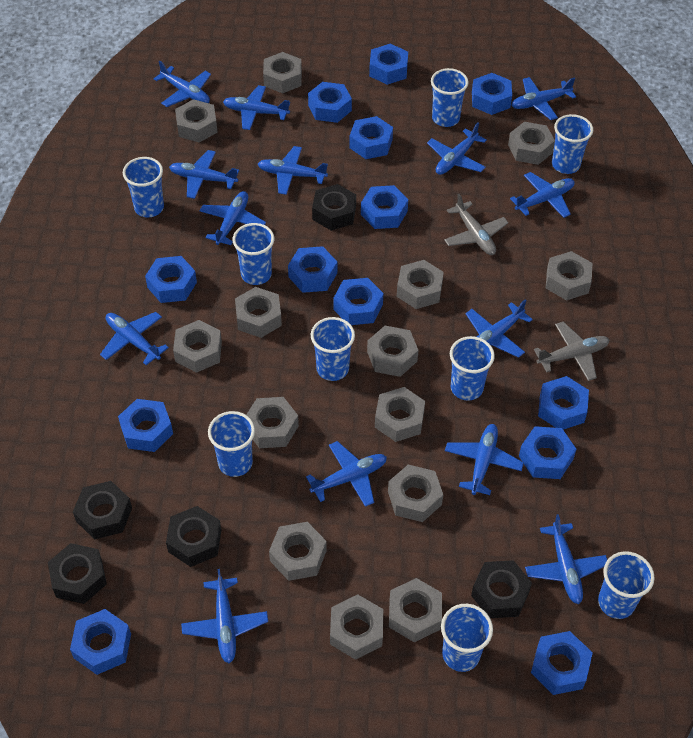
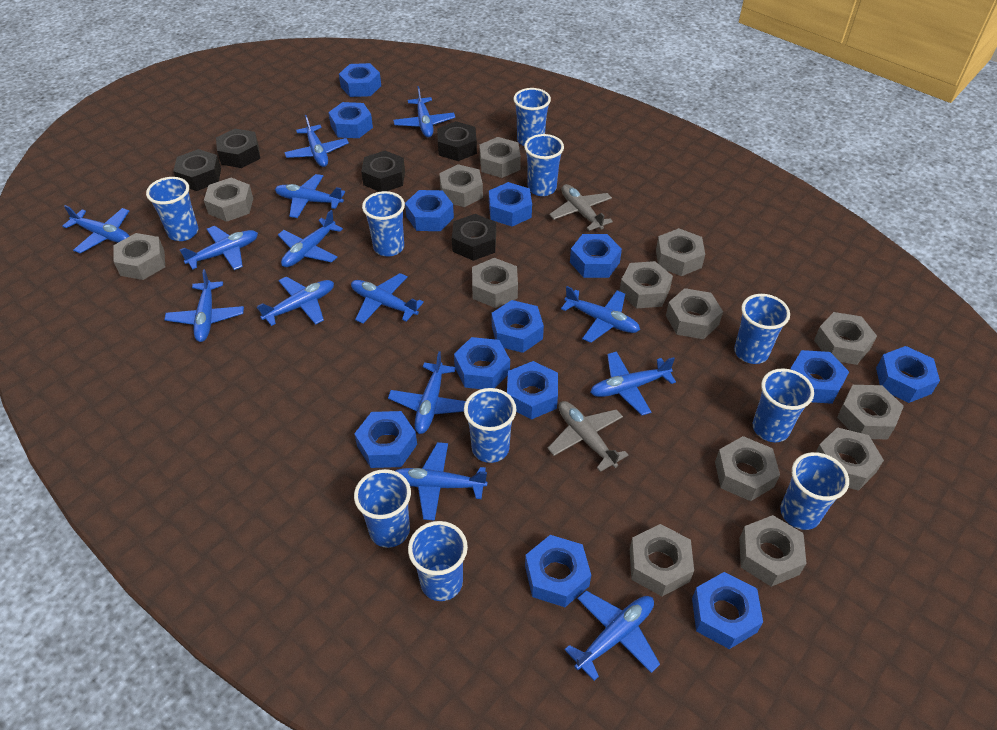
blue cup: [123,157,164,217] [208,411,255,477] [233,223,274,285] [311,317,355,381] [431,68,468,127] [441,604,493,672] [450,336,495,401] [552,114,593,174] [598,551,655,619] = 9 -> [146,177,198,241] [354,469,411,548] [362,191,405,257] [408,521,468,601] [464,388,516,463] [513,88,551,146] [524,134,564,196] [734,294,790,364] [753,368,814,442] [780,452,849,530] = 10

